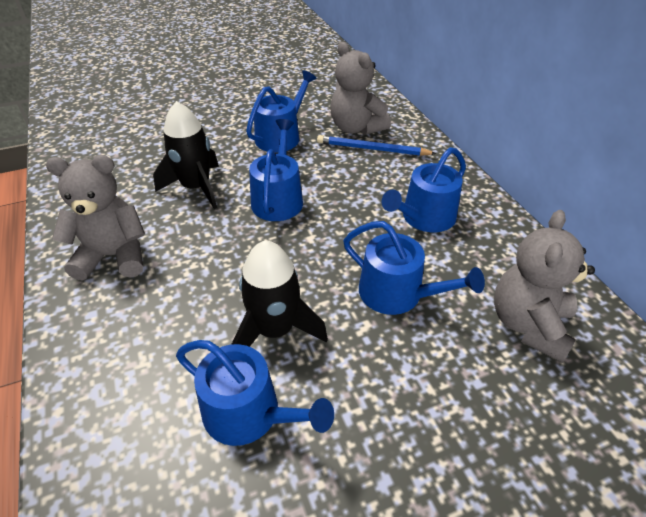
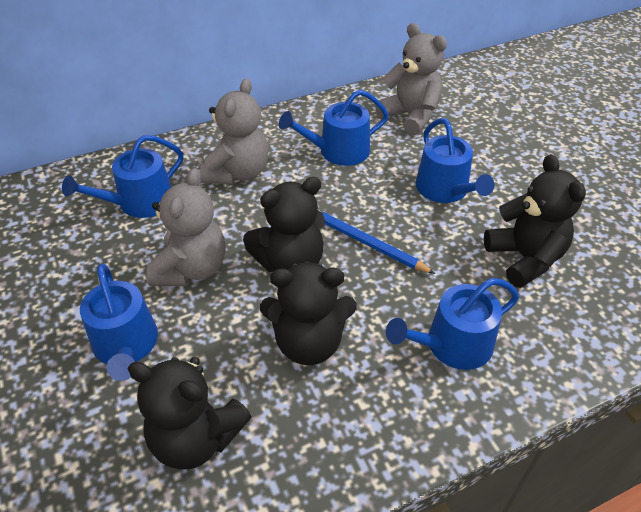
black rocket: [153,101,219,209] [232,240,328,347] = 2 -> none = 0
black teddy bear: none = 0 -> [127,357,252,470] [243,177,325,272] [260,261,357,365] [484,154,586,288] = 4

